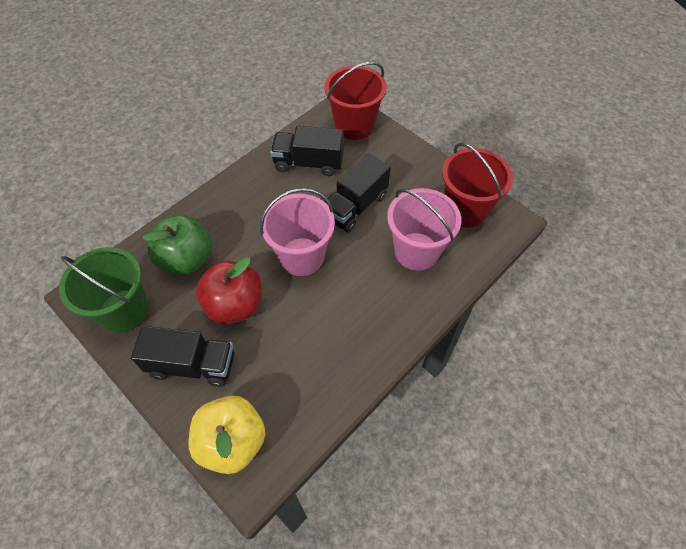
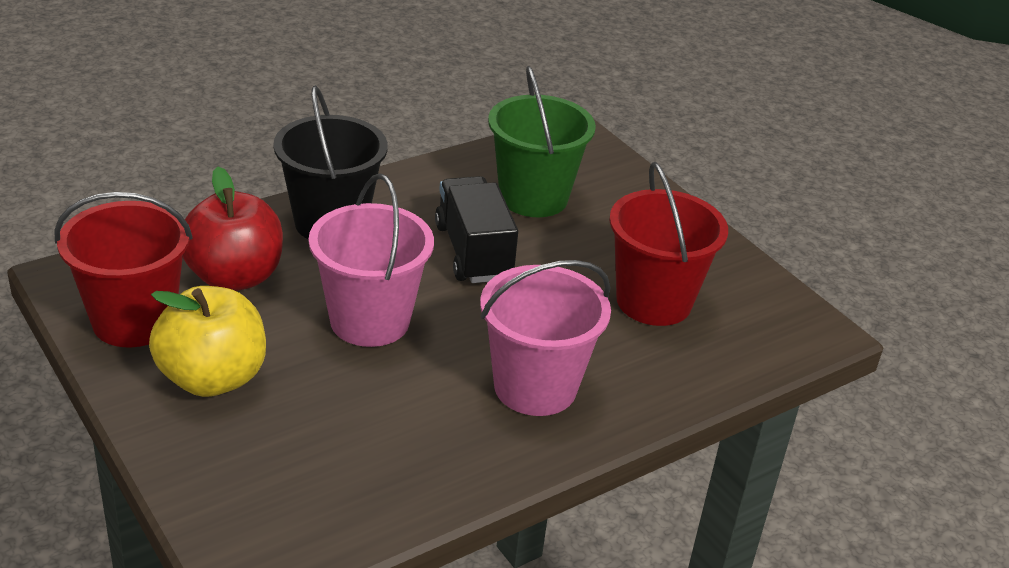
black bucket: none = 0 -> [273,85,388,239] = 1
black truck: [131,326,234,387] [270,126,344,176] [324,153,391,233] = 3 -> [435,176,518,283] = 1
green apple: [143,215,212,275] = 1 -> none = 0

